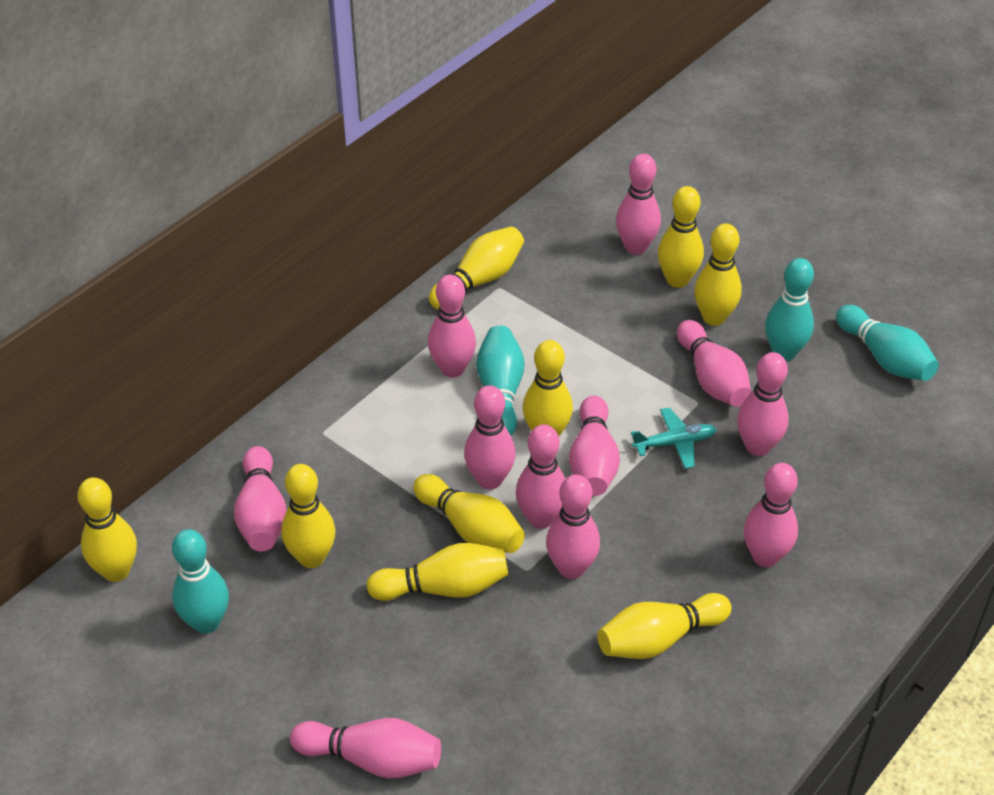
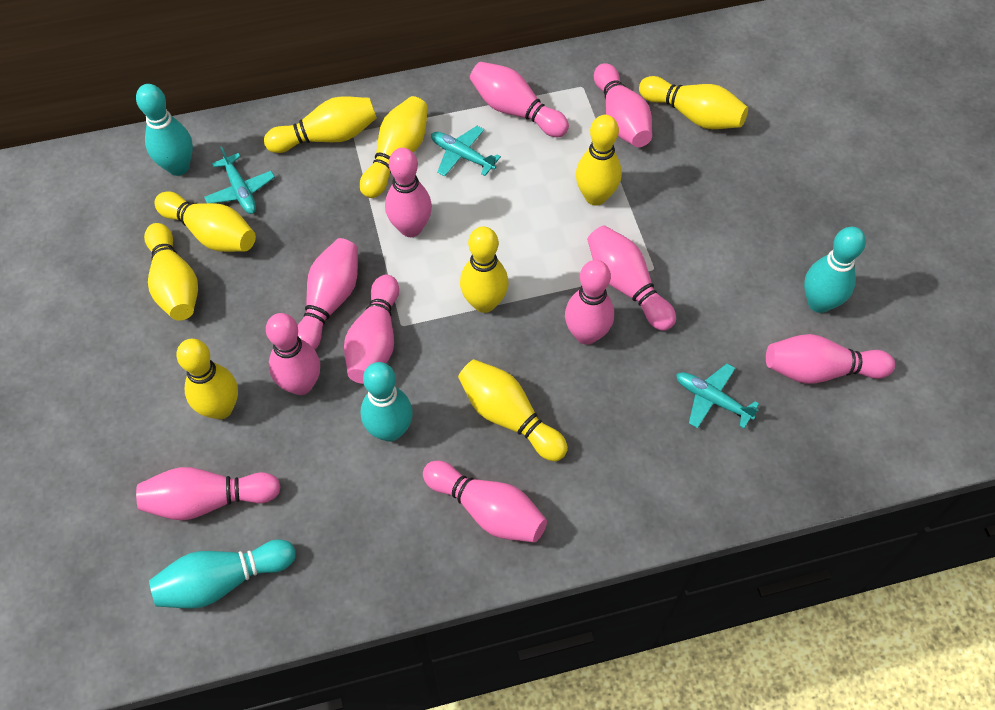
turquoise plane: [631,408,717,469] = 1 -> [204,146,275,214] [431,126,501,176] [676,363,759,428] = 3

